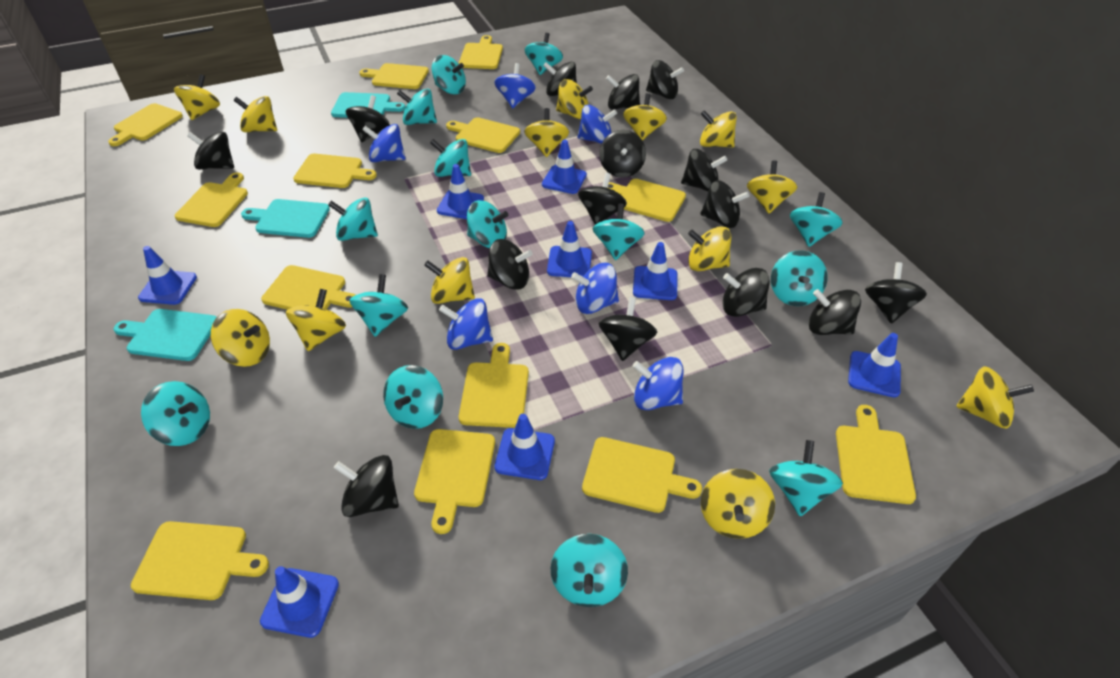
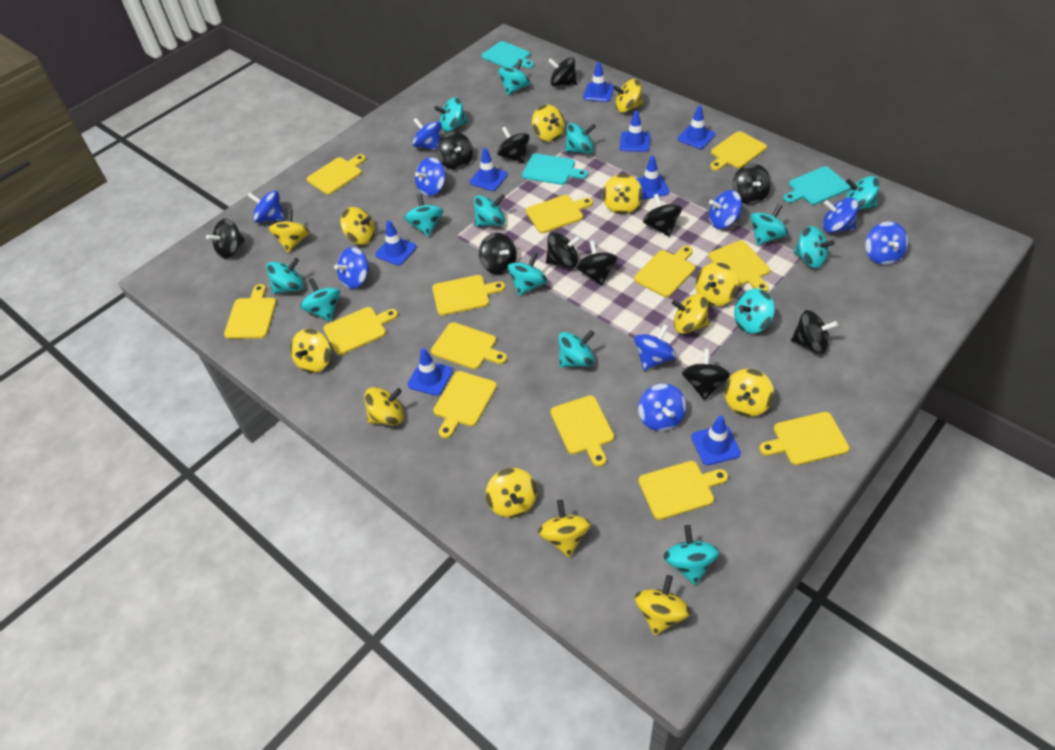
black spinning top: [187,132,234,170] [334,455,399,517] [346,95,390,142] [487,239,533,290] [543,61,577,96] [578,173,627,225] [599,130,646,178] [599,297,657,361] [606,74,640,109] [646,60,684,99] [681,149,727,191] [700,180,749,228] [722,268,770,317] [808,289,861,335] [865,262,927,324] = 15 -> [206,219,245,259] [437,132,473,170] [479,233,517,275] [497,127,530,163] [546,232,581,268] [548,57,577,86] [576,240,617,286] [643,194,682,237] [682,349,730,400] [732,164,771,205] [791,310,838,354] = 11
blue spinning top: [362,124,406,162] [439,298,493,350] [494,63,536,108] [571,263,619,314] [578,105,617,144] [633,357,684,410] = 6 -> [247,191,285,223] [334,247,369,289] [412,118,442,151] [415,157,445,196] [634,324,677,370] [638,383,686,431] [709,190,742,229] [823,198,858,233] [865,222,908,265] = 9

